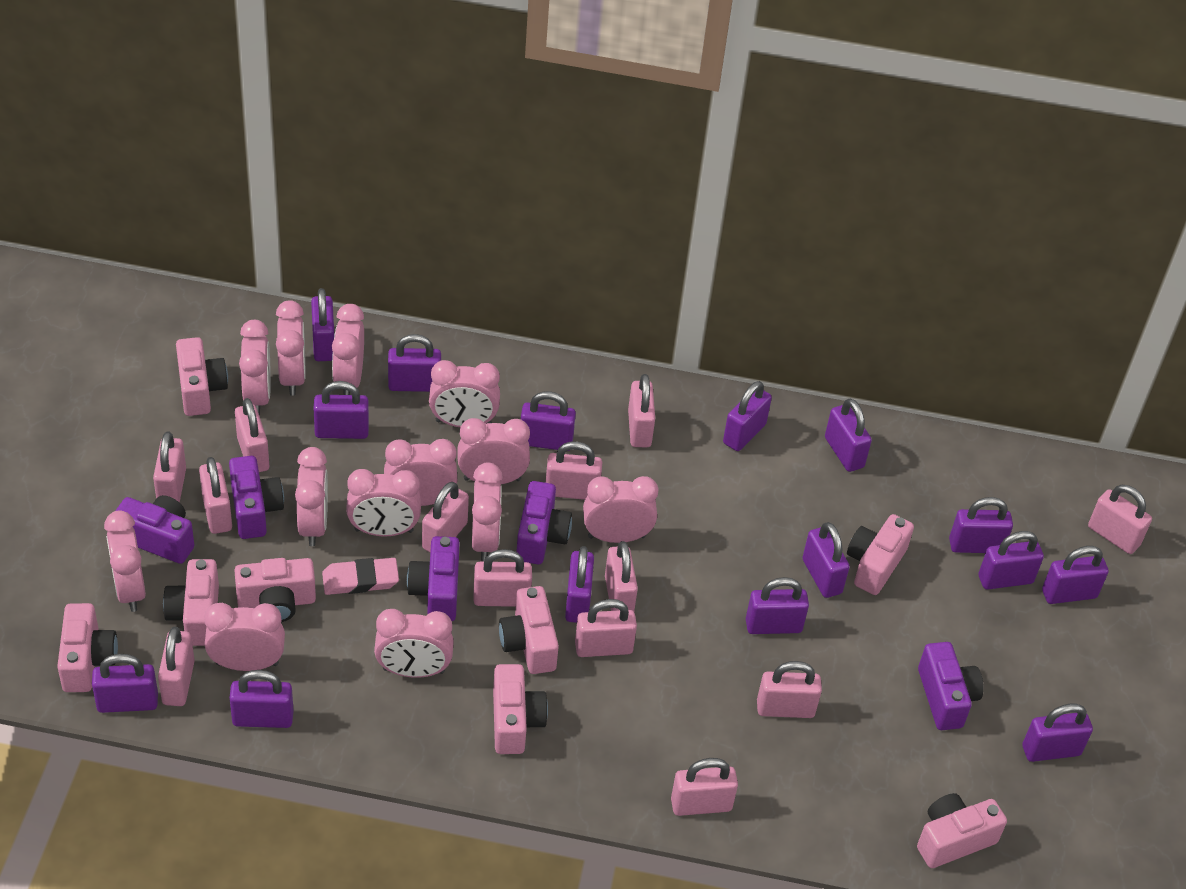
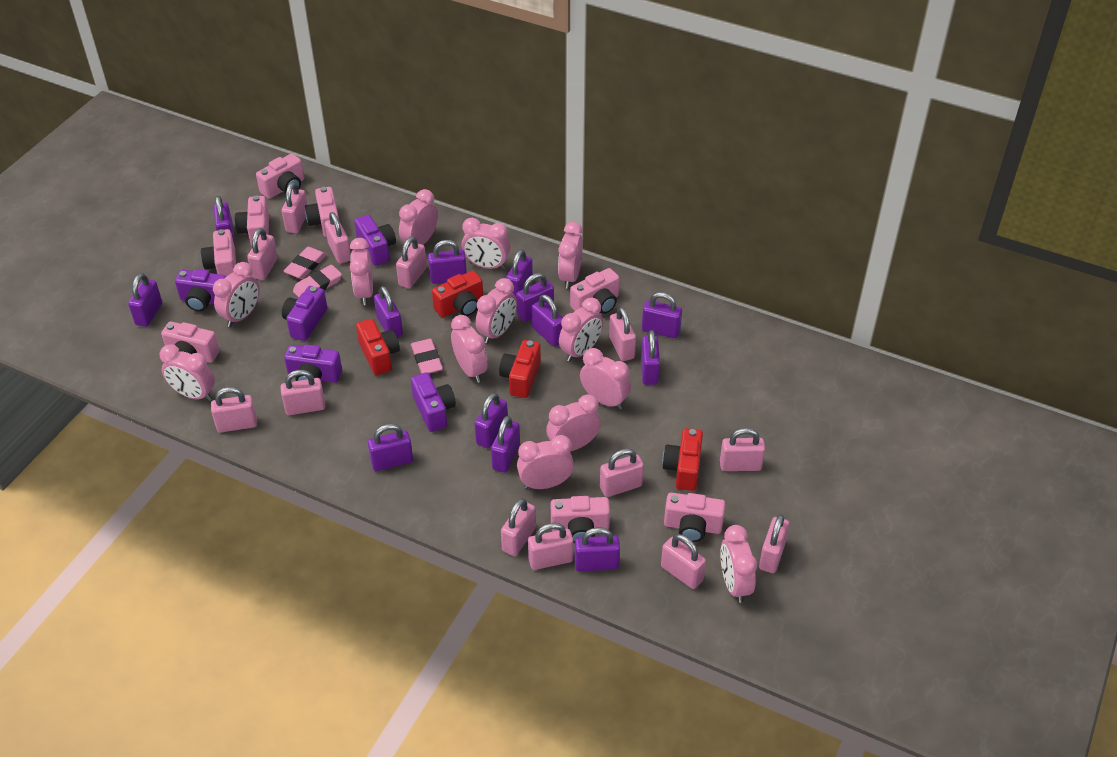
pink eraser: [322,558,399,595] = 1 -> [283,247,327,279] [293,265,342,297] [411,339,443,374] = 3
purple padlock: [92,654,158,713] [229,670,294,728] [311,288,334,361] [314,381,369,439] [388,334,441,392] [521,391,576,451] [565,546,594,623] [723,381,772,451] [746,577,809,634] [802,522,850,598] [825,398,872,472] [949,497,1013,553] [978,531,1044,590] [1022,704,1093,762] [1042,546,1109,604] = 15 -> [128,273,162,327] [214,196,235,244] [368,424,413,471] [374,286,403,338] [428,240,467,284] [474,393,508,448] [491,416,520,473] [506,249,533,296] [516,273,554,322] [531,294,563,347] [575,527,620,572] [641,330,660,385] [642,292,682,338] = 13
red camera: none = 0 -> [356,319,400,375] [432,271,483,318] [499,340,541,398] [662,428,703,491] = 4

